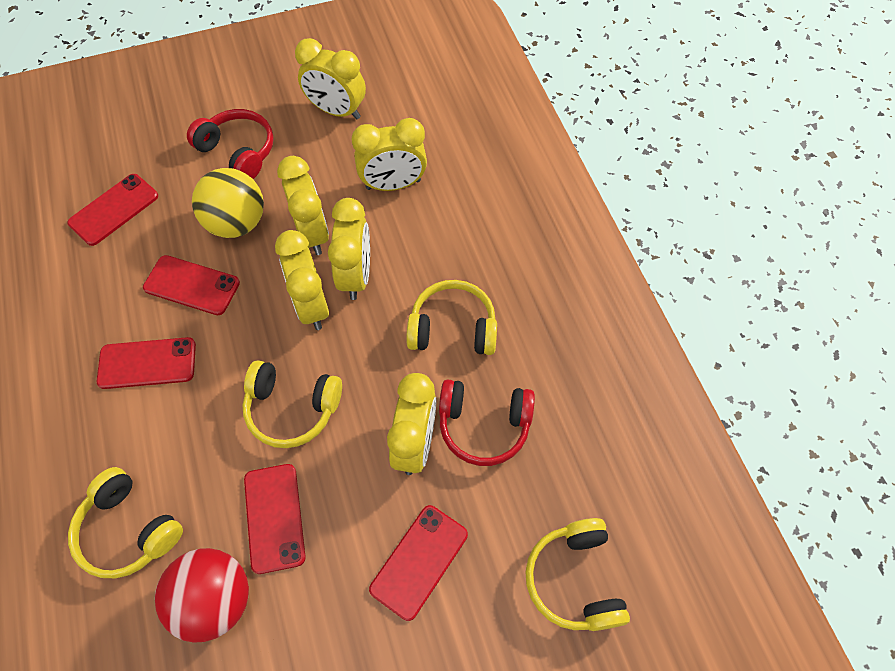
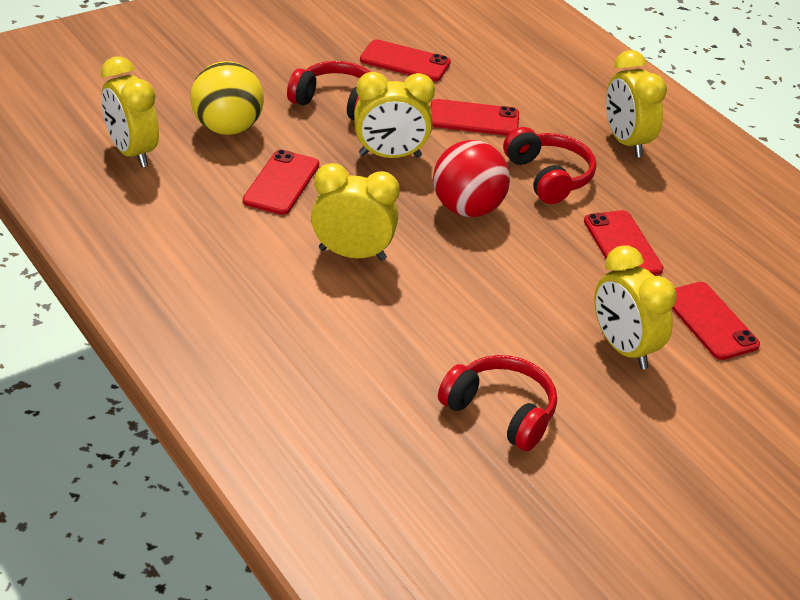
red headphones: [187,109,274,179] [439,379,535,466] = 2 -> [287,61,370,120] [438,355,557,451] [503,127,596,204] = 3
yellow clock: [275,230,329,330] [277,156,329,255] [295,38,366,119] [328,198,370,300] [352,118,427,191] [387,373,436,475] = 6 -> [101,56,159,167] [311,163,400,261] [354,72,435,158] [594,245,677,370] [606,50,667,157] = 5
yellow headphones: [68,467,183,578] [243,360,342,448] [406,280,497,355] [525,518,630,631] = 4 -> none = 0

